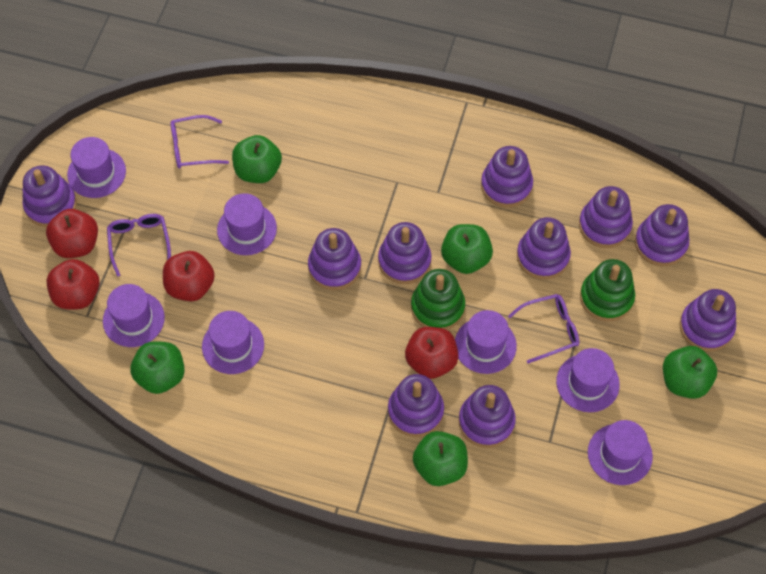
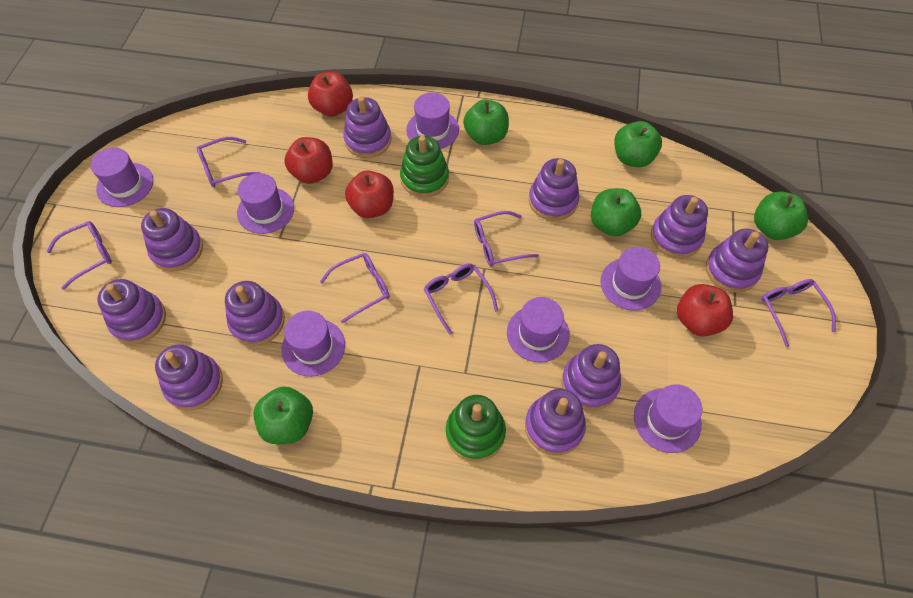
purple glasses: [107,214,171,277] [171,115,229,168] [508,294,579,364] = 3 -> [46,221,112,290] [196,137,260,188] [320,253,390,324] [424,264,498,335] [474,211,539,266] [761,279,836,347] = 6

